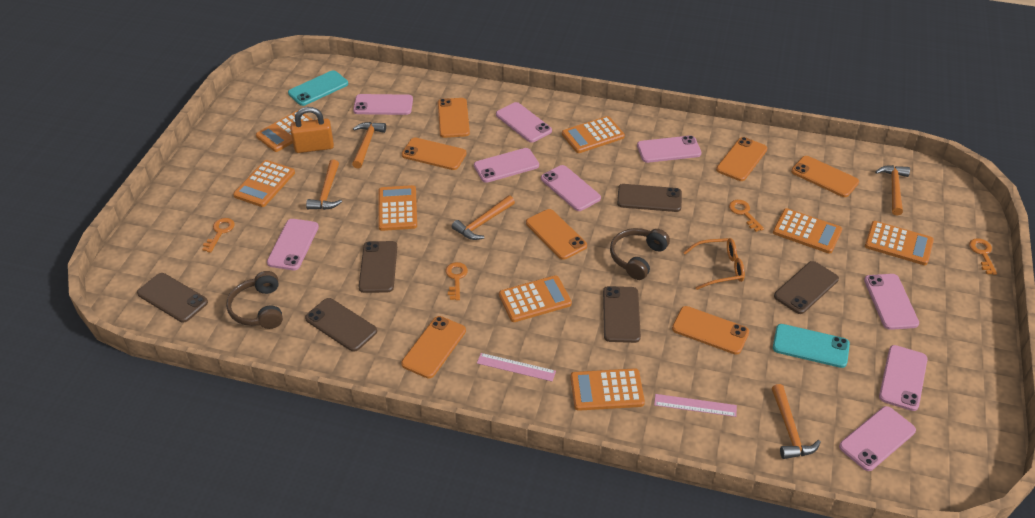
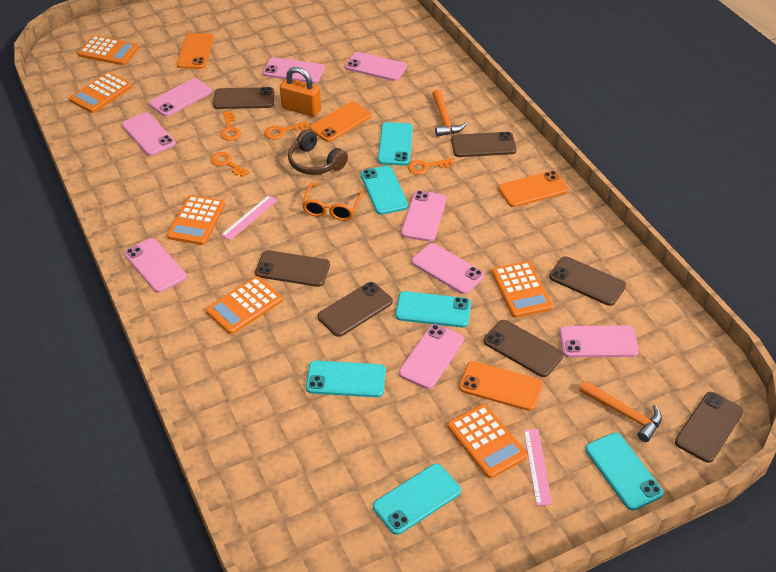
brown headphones: [226,271,283,329] [610,228,670,280] = 2 -> [288,129,348,175] = 1
brown phone: [137,273,208,323] [305,298,377,352] [359,241,397,293] [603,286,641,343] [617,184,682,212] [774,261,839,314] = 6 -> [213,87,274,109] [255,250,330,287] [317,282,393,337] [451,132,517,157] [484,320,563,377] [549,256,626,306] [675,392,744,463] = 7
orange calculator: [233,160,295,207] [256,110,313,152] [378,185,417,231] [499,275,572,322] [562,116,625,153] [571,368,645,411] [773,208,842,254] [865,221,934,265] = 8 -> [69,72,132,113] [78,36,139,65] [167,195,225,245] [206,276,283,334] [447,404,527,479] [491,261,553,318] = 6
orange hammer: [306,160,342,210] [352,122,386,169] [452,195,515,240] [772,384,821,459] [875,165,910,216] = 5 -> [432,89,467,137] [580,381,662,442] = 2
orange phone: [401,316,466,379] [402,138,467,170] [438,98,470,138] [526,209,587,260] [672,306,749,355] [716,137,767,181] [791,156,859,197] = 7 -> [177,33,214,69] [310,102,372,142] [459,361,542,411] [498,171,569,207] = 4
turquoise phone: [288,70,348,106] [773,324,850,368] = 2 -> [306,360,386,397] [361,166,408,215] [373,464,461,535] [378,122,413,166] [395,291,471,328] [585,433,663,510] = 6

